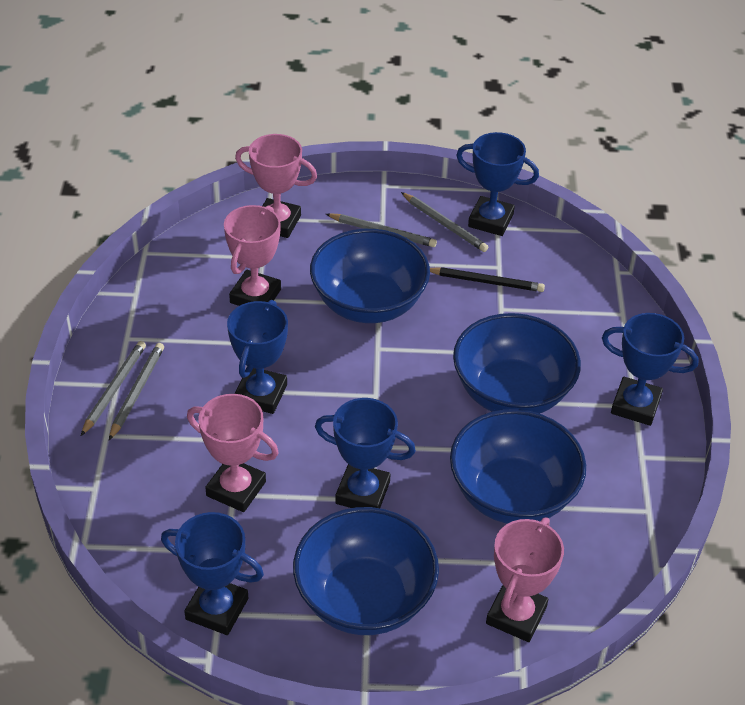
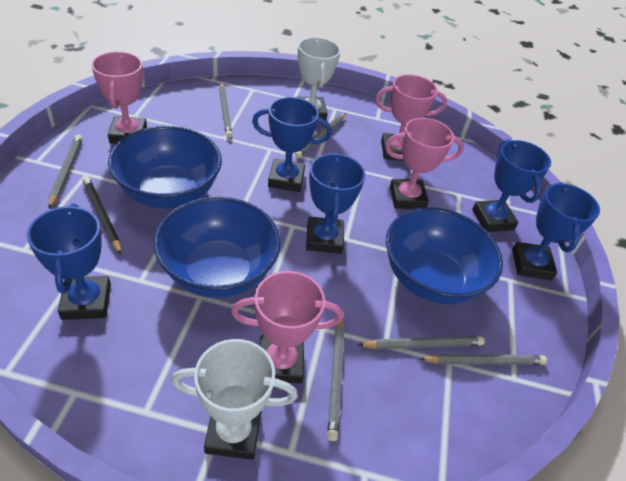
blue bowl: [293,507,439,635] [310,229,430,323] [450,409,586,524] [453,313,581,414] = 4 -> [108,126,222,208] [154,197,281,298] [386,207,503,304] = 3
grey pencil: [81,341,146,436] [109,343,164,440] [326,213,437,247] [401,192,488,252] = 4 -> [48,134,83,208] [219,83,232,138] [295,113,346,158] [327,320,344,441] [358,336,485,349] [419,354,547,365] = 6
white trophy: none = 0 -> [171,339,298,460] [297,37,341,120] = 2

